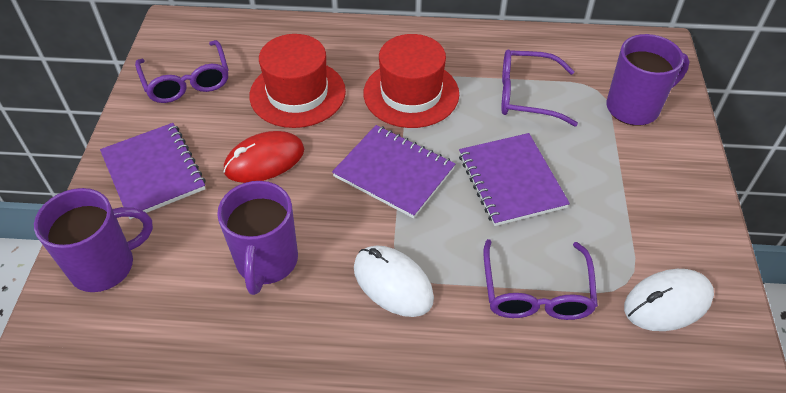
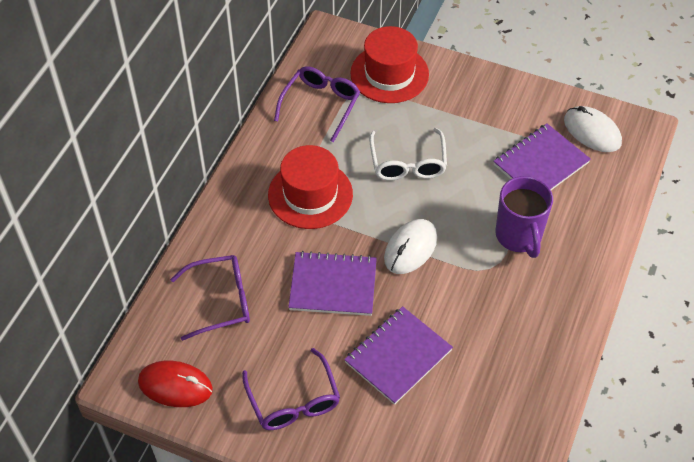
purple mug: [34,188,153,292] [217,181,298,295] [607,34,689,126] = 3 -> [495,176,553,258] = 1
white glasses: none = 0 -> [369,128,447,181] = 1

